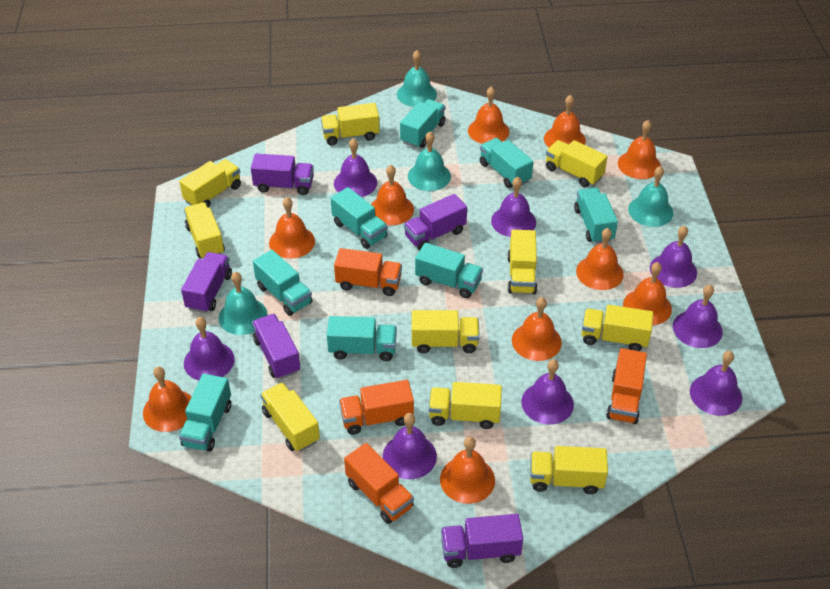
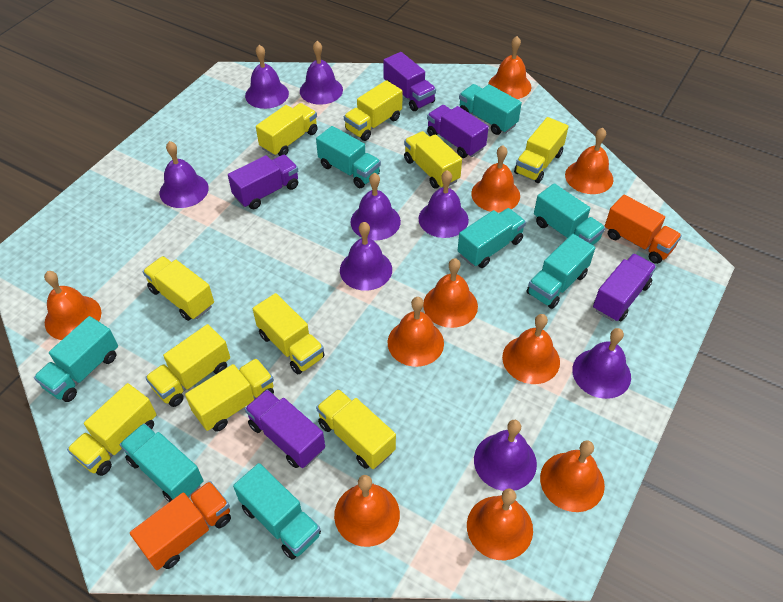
orange truck: [334,248,402,296] [339,380,414,435] [344,443,414,524] [606,348,647,424] = 4 -> [130,481,231,570] [605,195,682,264] = 2
turquoise bell: [219,272,268,335] [397,50,437,107] [408,132,451,191] [628,166,673,227] = 4 -> none = 0

